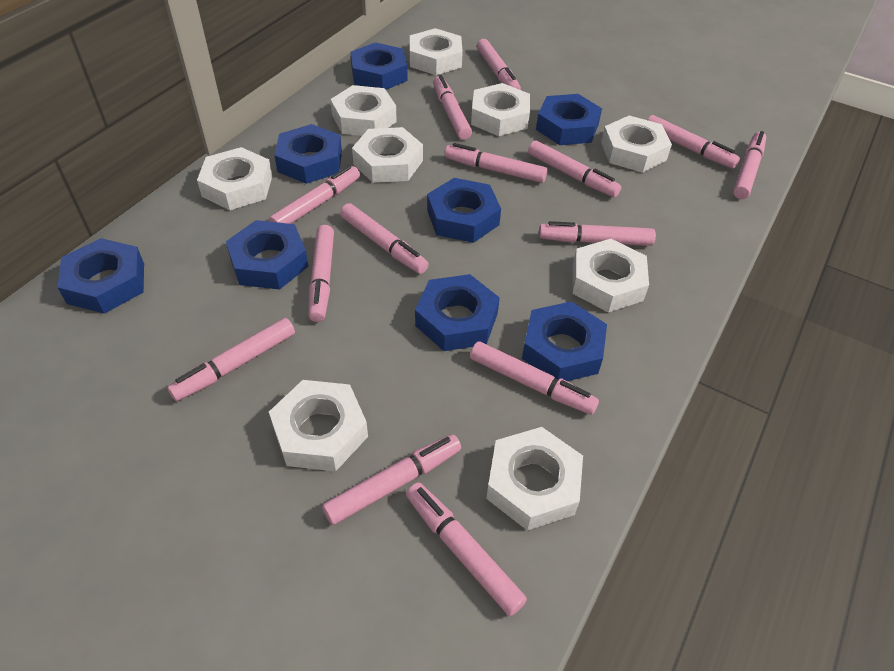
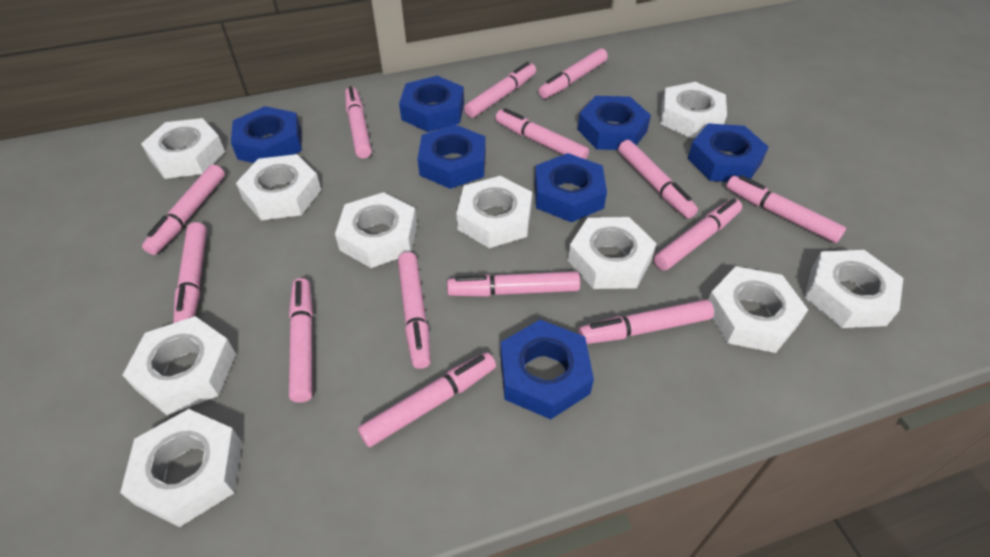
blue nut: [57,238,144,314] [226,220,309,290] [274,124,342,184] [350,42,408,90] [415,274,500,351] [427,178,501,243] [522,301,607,381] [536,94,602,145] = 8 -> [231,106,302,163] [399,76,464,132] [418,125,486,189] [501,320,594,419] [535,153,607,222] [578,96,651,150] [687,123,768,182] = 7
white nut: [197,147,272,210] [269,380,368,471] [330,85,397,136] [352,127,423,183] [410,28,463,75] [471,83,530,136] [486,427,583,531] [572,239,649,313] [601,116,672,173] = 9 -> [120,409,242,527] [123,316,236,415] [141,118,225,179] [236,154,321,220] [335,192,417,268] [456,176,532,248] [568,217,657,289] [660,82,727,138] [708,266,808,353] [804,250,903,328] = 10

